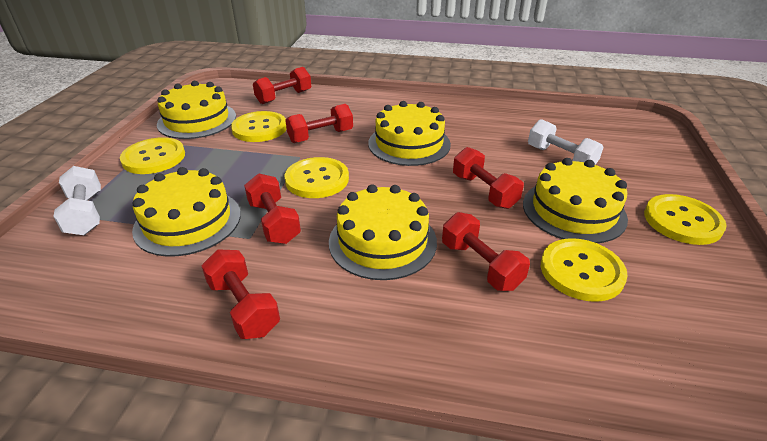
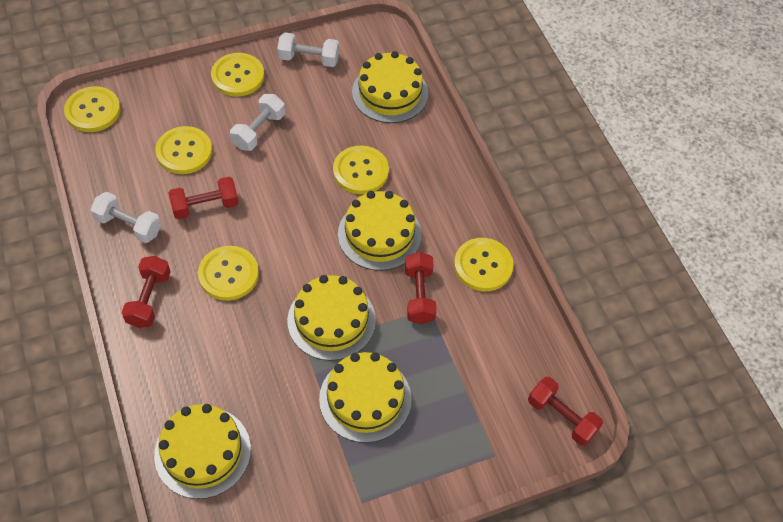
red dumbbell: [202,249,280,339] [244,173,301,244] [253,67,311,104] [285,104,353,143] [442,212,530,291] [453,147,524,209] = 6 -> [121,256,171,328] [168,177,238,219] [405,252,437,324] [528,377,603,446] = 4
white dumbbell: [53,166,101,235] [528,119,603,165] = 2 -> [91,192,161,243] [230,94,285,151] [277,32,339,67] = 3
yellow button: [120,137,185,174] [231,111,287,142] [284,157,349,198] [541,238,628,302] [644,194,727,245] = 5 -> [64,86,121,132] [155,126,212,174] [198,246,259,301] [211,53,264,97] [333,145,389,194] [454,238,513,291] = 6

